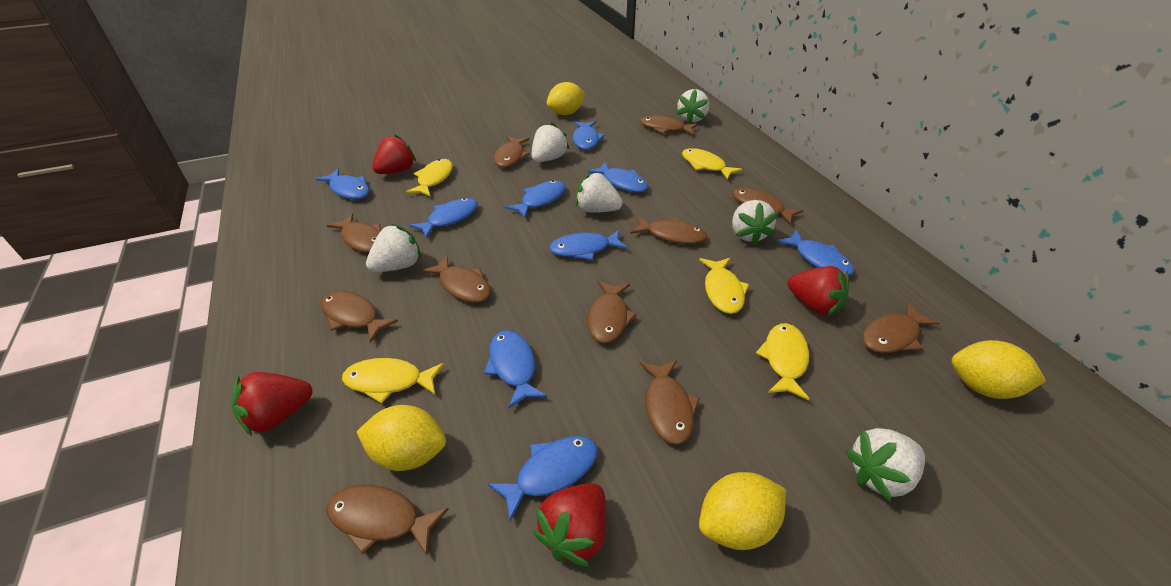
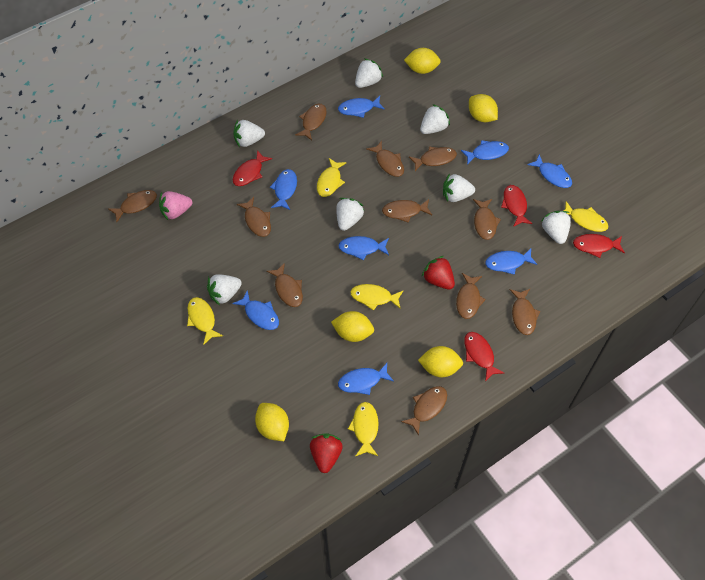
blue fish: [316,169,369,199] [409,198,478,239] [484,330,547,409] [488,436,598,521] [505,180,565,218] [549,230,627,260] [573,121,605,150] [588,162,648,192] [777,230,854,275] = 9 -> [232,291,279,330] [270,169,297,210] [338,96,385,118] [338,236,389,261] [338,363,394,395] [461,140,509,165] [485,248,537,275] [527,154,572,188] = 8
pink strawberry: none = 0 -> [159,191,192,220] = 1
red fish: none = 0 -> [233,150,272,186] [464,332,504,382] [501,185,533,227] [573,234,625,258] = 4
red strawberry: [231,372,312,436] [372,134,416,174] [533,483,606,567] [788,266,849,315] = 4 -> [310,433,343,473] [422,256,455,290] = 2
white strawberry: [366,224,422,272] [532,122,570,162] [575,172,623,213] [677,89,709,124] [732,200,778,245] [846,428,925,501] = 6 -> [207,274,242,305] [233,120,265,147] [336,198,364,231] [355,58,383,88] [420,104,450,134] [443,173,475,202] [541,211,571,244] = 7
yellow lemon: [357,405,446,471] [547,82,585,115] [699,472,786,550] [952,340,1046,399] = 4 -> [255,403,289,441] [331,311,374,342] [404,48,441,74] [418,346,463,377] [469,94,498,122] = 5

